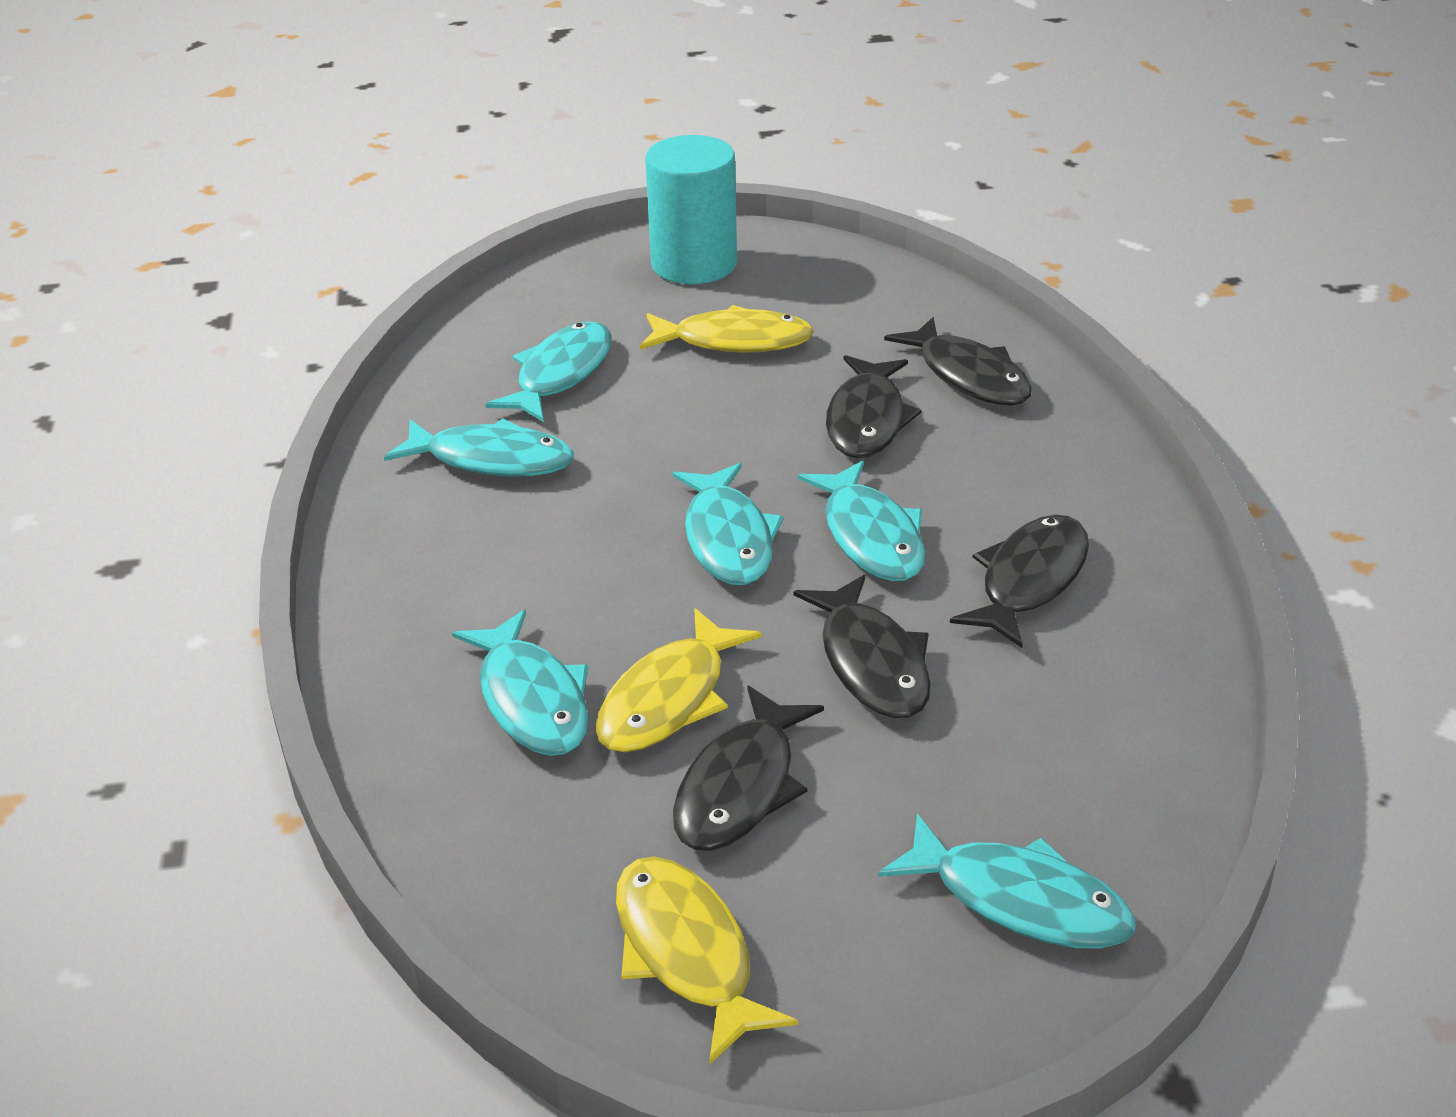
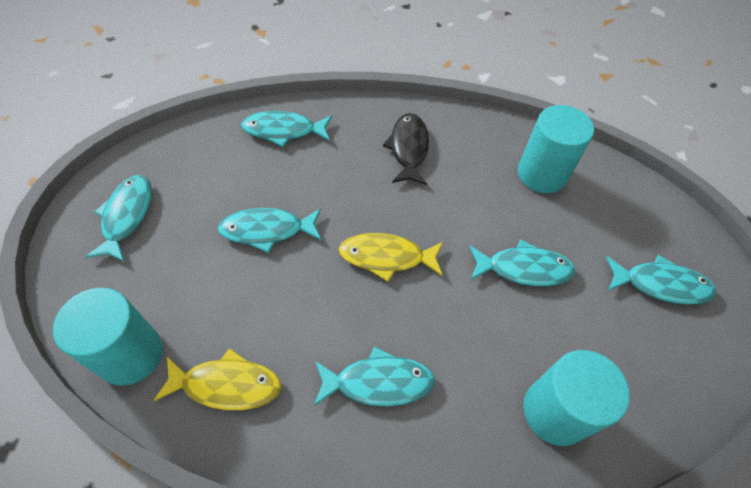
black fish: [673,686,824,851] [794,575,931,718] [826,355,922,458] [884,317,1032,406] [950,515,1089,648] = 5 -> [383,113,429,185] = 1
turquoise cylinder: [645,135,737,284] = 1 -> [53,288,163,386] [518,105,594,193] [523,350,630,446] = 3
yellow fish: [595,608,762,753] [616,857,798,1064] [640,305,814,353] = 3 -> [153,348,281,410] [339,233,443,282] = 2

